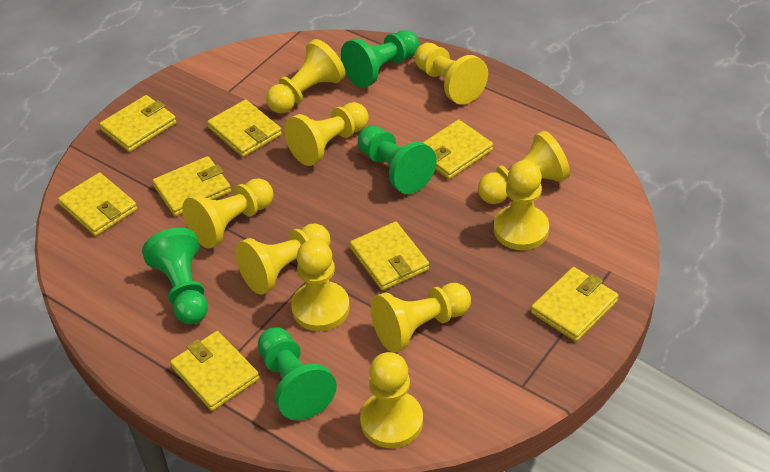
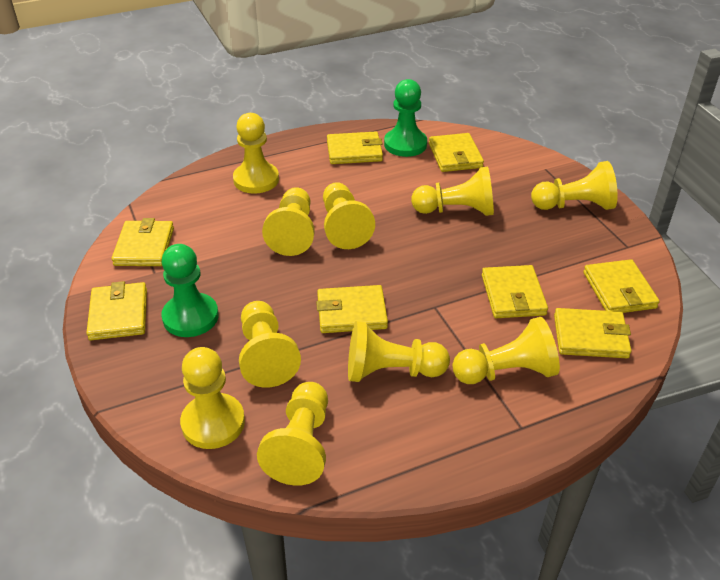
green pawn: [142,228,208,324] [258,327,337,420] [341,30,419,88] [358,126,437,194] = 4 -> [161,244,219,337] [384,79,427,157] = 2

